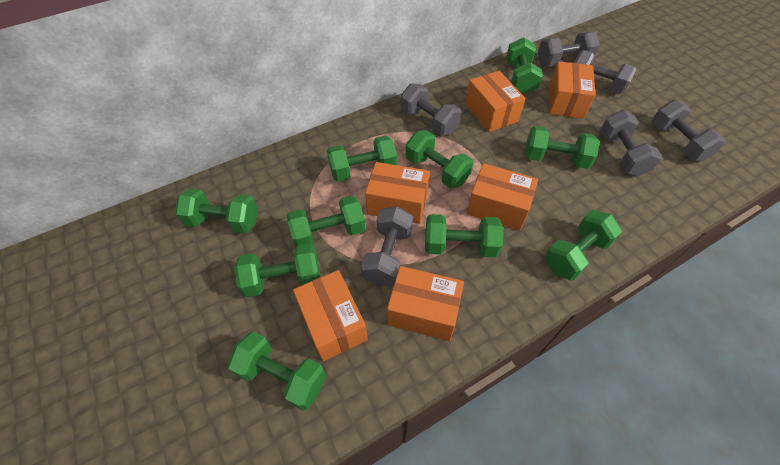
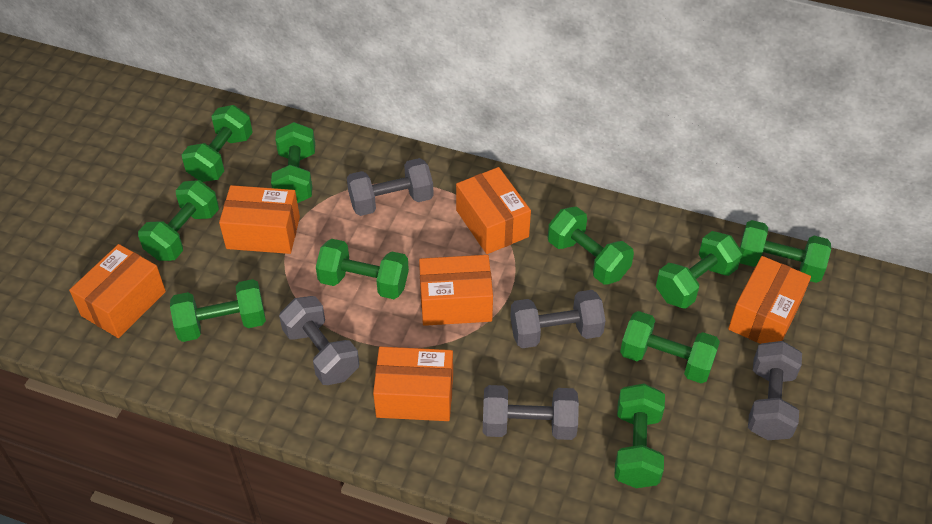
grey dumbbell: [361,206,413,286] [401,84,461,136] [538,32,600,67] [574,50,637,94] [600,110,662,176] [652,100,725,162] = 6 -> [279,296,359,385] [347,158,434,216] [483,385,579,440] [510,290,605,348] [748,341,802,440] = 5

